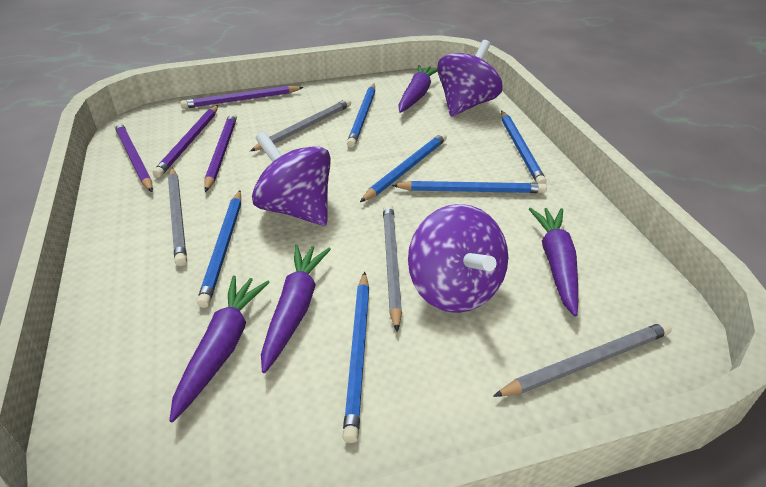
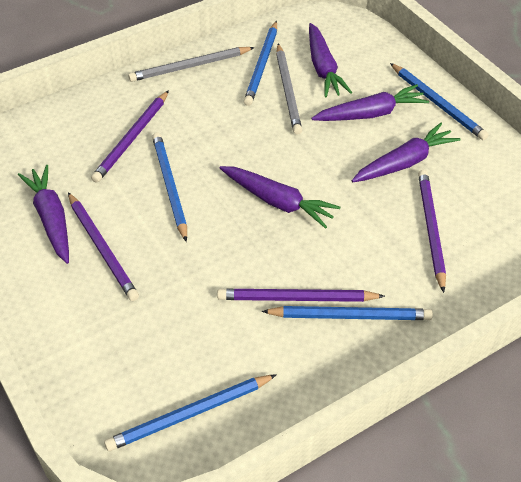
blue pencil: [197,190,241,308] [343,272,369,443] [347,84,375,148] [360,133,447,202] [392,181,546,193] [501,110,547,184] = 6 -> [104,374,277,451] [152,133,187,242] [244,21,277,106] [261,306,433,320] [390,63,489,140] = 5
grey pencil: [168,167,187,266] [250,99,351,151] [383,204,402,332] [493,322,672,397] = 4 -> [128,47,255,82] [276,44,302,135] = 2
purple carrot: [169,275,270,422] [261,244,331,373] [398,65,437,113] [529,208,578,316] = 4 -> [18,165,69,264] [220,166,341,229] [309,23,352,97] [311,84,429,121] [352,123,460,182] = 5
purple spinning top: [252,131,331,226] [408,204,508,313] [437,40,503,116] = 3 -> none = 0

